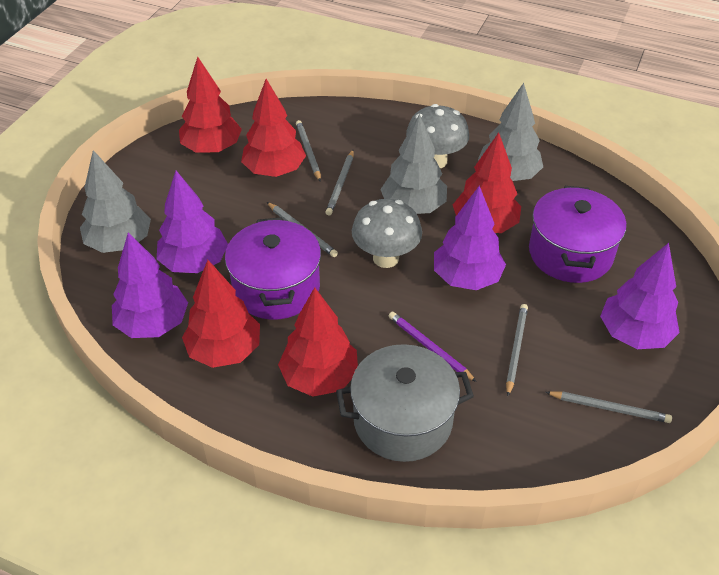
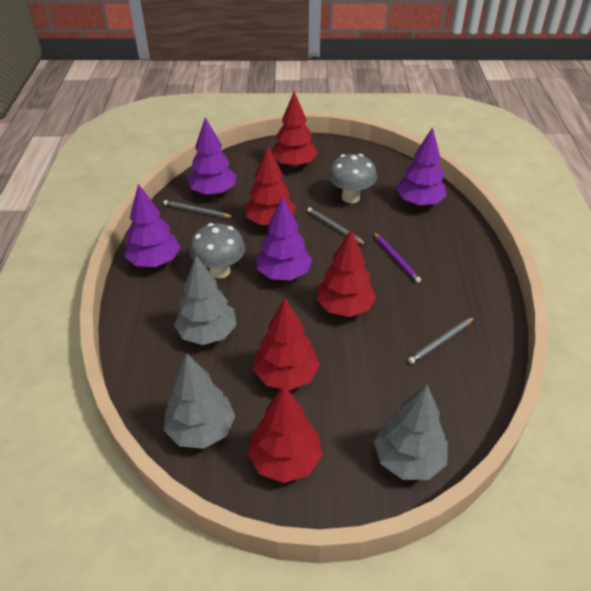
grey pencil: [267,202,338,257] [296,120,321,182] [325,150,354,216] [506,304,528,396] [545,391,672,423] = 5 -> [163,200,235,218] [307,207,366,245] [408,317,475,364] = 3
grey pot: [336,344,474,462] = 1 -> none = 0
purple pot: [225,217,321,320] [529,186,626,283] = 2 -> none = 0

